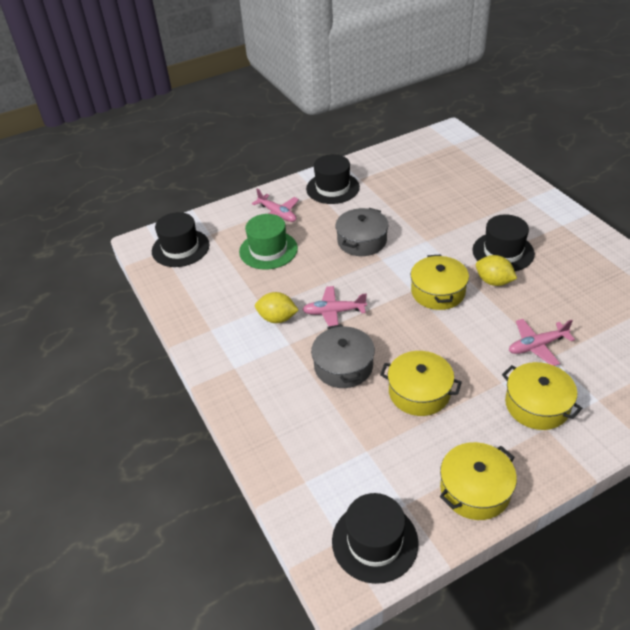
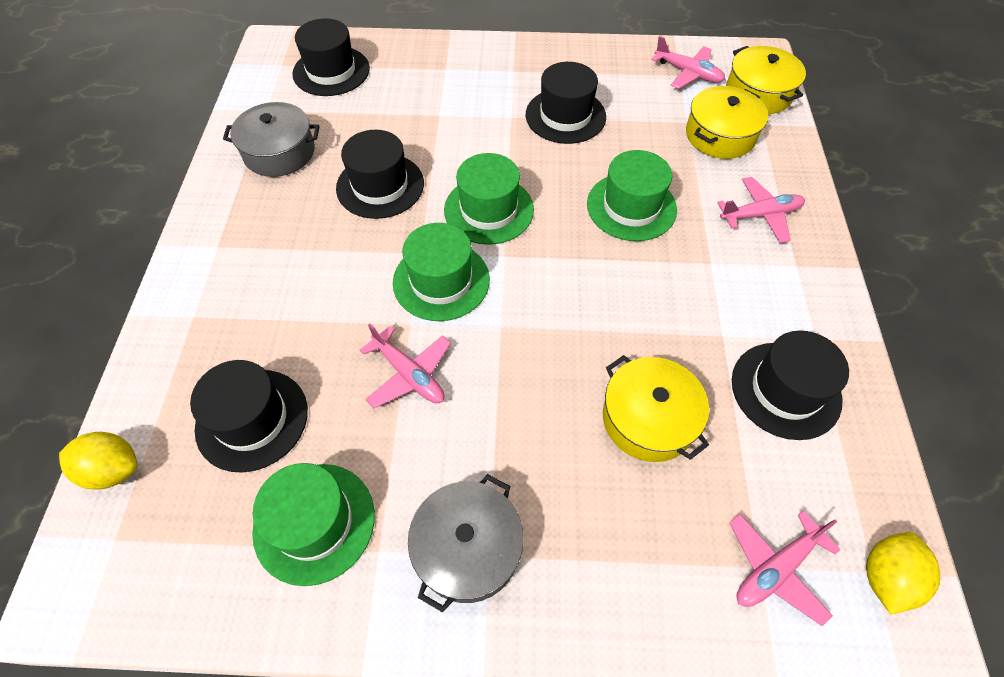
black hat: [152,212,209,267] [306,154,360,204] [332,493,419,584] [472,214,535,271] = 4 -> [190,360,308,473] [292,18,370,96] [336,130,424,219] [526,62,606,144] [732,331,849,440] = 5
green hat: [239,214,298,269] = 1 -> [252,463,375,586] [393,223,490,321] [444,153,534,245] [587,150,677,241] = 4
pink plane: [252,189,299,222] [302,286,367,326] [509,319,575,366] = 3 -> [360,323,451,408] [651,36,725,89] [717,177,805,243] [729,511,841,626] = 4
yellow pot: [380,351,462,416] [411,254,469,310] [440,442,517,520] [502,362,582,430] = 4 -> [603,355,709,462] [686,86,768,159] [726,46,806,114] = 3

